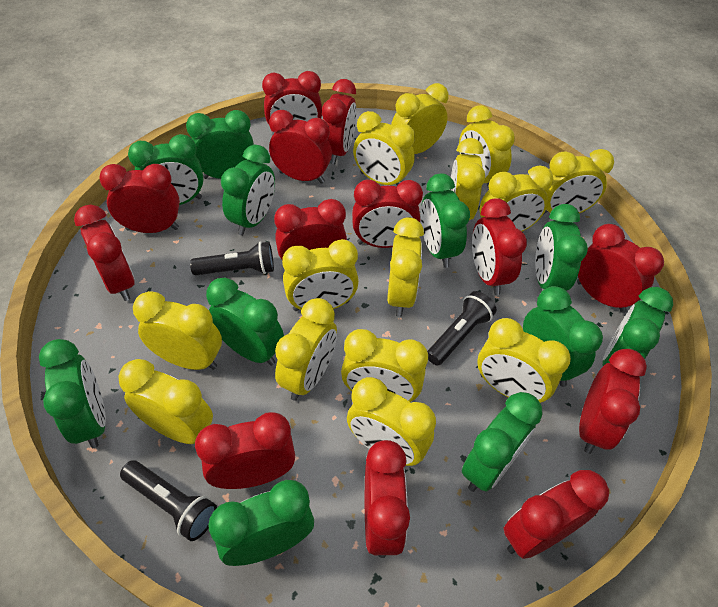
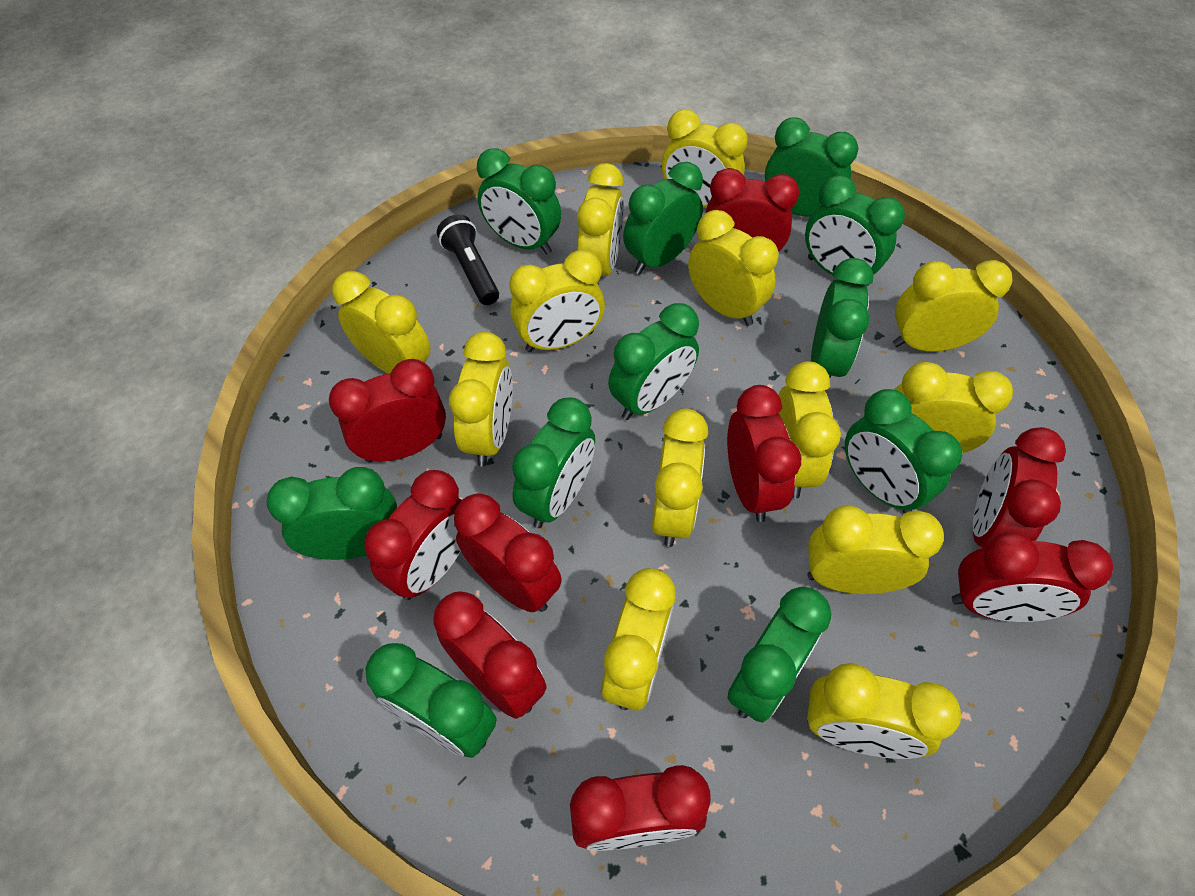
black flashlight: [120,460,217,541] [190,241,274,275] [427,291,496,366] = 3 -> [437,214,499,305] = 1
red clock: [74,204,135,301] [99,164,180,233] [195,412,295,489] [262,71,322,136] [269,110,332,184] [274,199,347,260] [322,79,357,165] [352,180,423,248] [365,440,410,558] [472,198,527,295] [504,470,609,559] [577,224,664,313] [579,349,647,454] = 13 -> [329,359,446,463] [364,470,462,600] [433,591,547,719] [454,493,562,612] [570,765,711,851] [706,168,799,252] [727,385,801,522] [952,532,1113,622] [973,427,1066,548] = 9
yellow clock: [118,359,213,444] [133,291,222,370] [275,298,337,401] [282,239,359,311] [341,329,428,402] [347,377,436,466] [353,111,415,185] [387,217,424,317] [391,83,449,154] [450,138,485,220] [459,105,515,190] [477,318,571,403] [480,165,553,231] [544,149,614,214] = 14 -> [332,271,431,374] [449,332,513,467] [509,250,605,352] [577,163,624,284] [602,568,676,711] [652,409,708,547] [662,109,748,208] [688,210,779,326] [778,361,841,498] [807,505,944,594] [807,663,961,759] [893,260,1012,352] [894,362,1013,453] = 13

